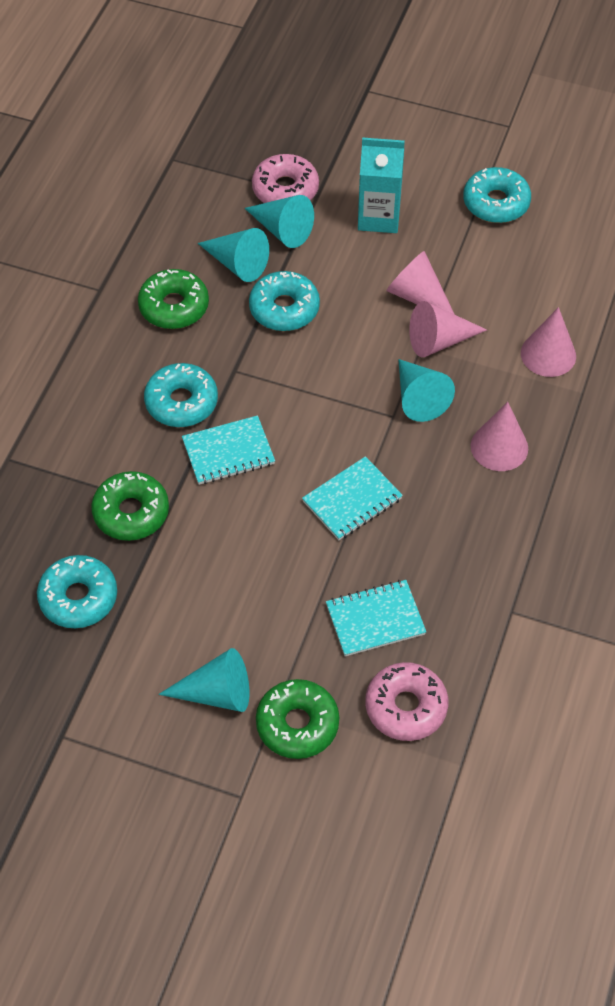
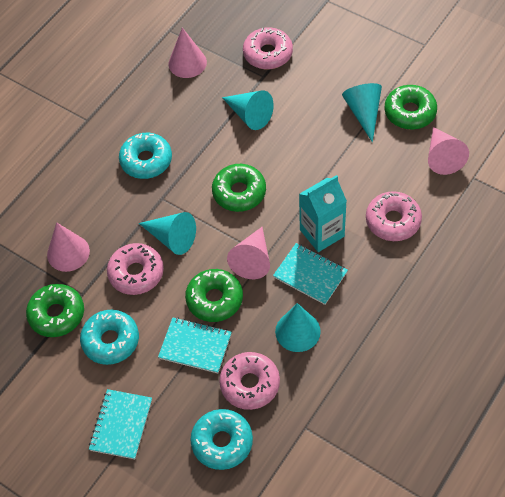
green donut: [91,471,169,541] [138,269,209,329] [256,679,339,759] = 3 -> [26,284,84,337] [185,269,243,322] [212,164,266,212] [384,85,437,130] = 4
pink donut: [252,154,319,203] [365,662,448,741] = 2 -> [107,243,164,295] [219,352,280,410] [243,27,293,69] [366,191,422,241] = 4
turquoise donut: [37,555,117,628] [144,363,218,427] [249,271,320,331] [463,167,531,223] = 4 -> [80,310,139,365] [119,133,172,179] [190,409,253,470] = 3

